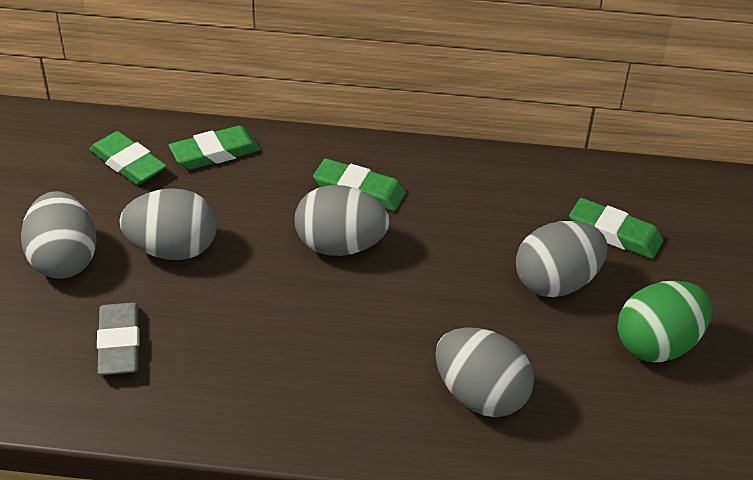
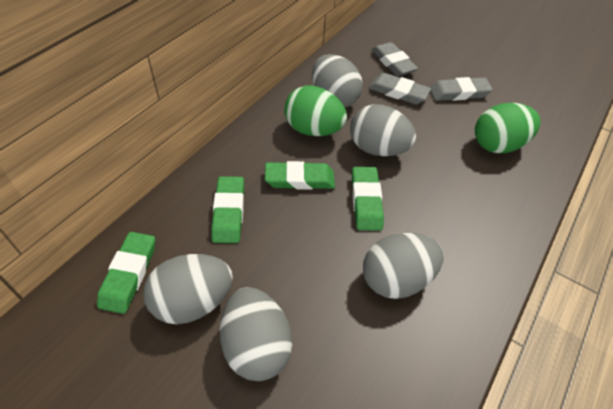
green egg: [618,281,712,362] = 1 -> [284,86,347,136] [475,103,541,153] = 2
grey eraser: [97,302,139,375] = 1 -> [369,73,431,104] [372,42,418,76] [430,77,493,101] = 3

